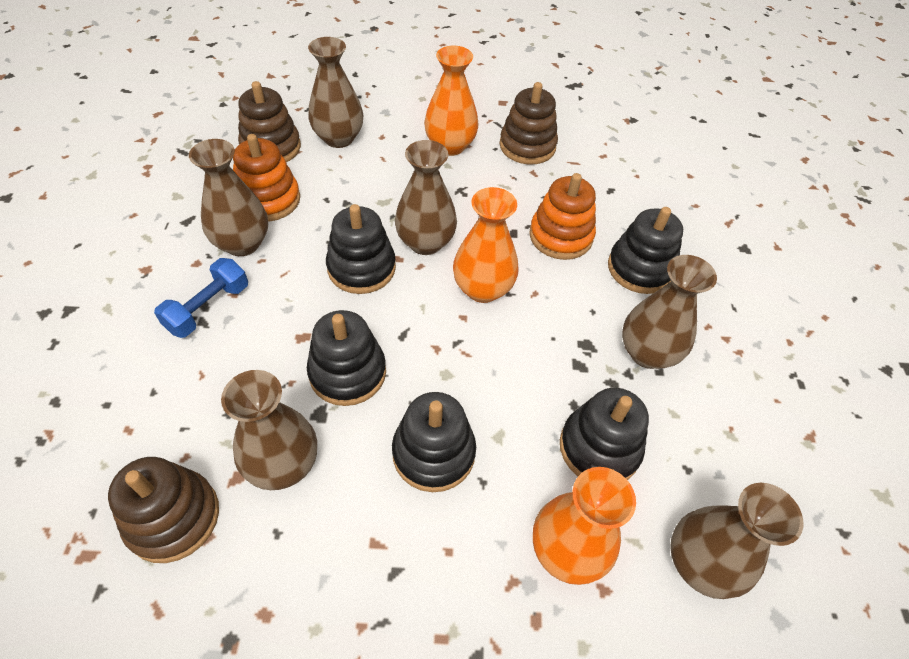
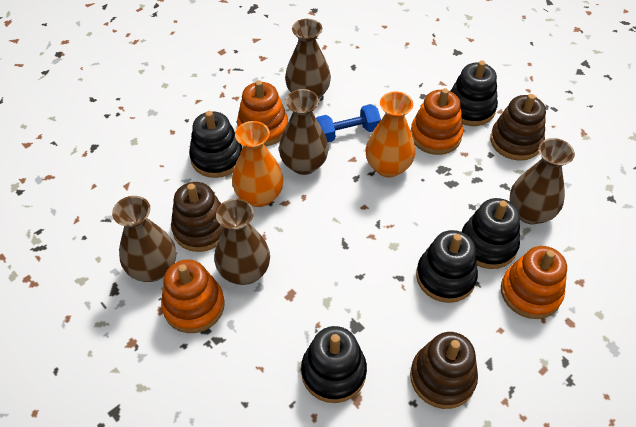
brown vase: [189,139,268,256] [221,370,317,490] [308,37,363,148] [395,140,457,255] [622,255,717,369] [670,483,803,599] = 6 -> [112,196,176,282] [214,198,270,285] [279,89,329,175] [285,19,331,98] [510,138,575,224] = 5
orange stacking toy: [233,134,300,222] [529,173,596,260] = 2 -> [161,259,225,333] [237,80,288,146] [411,88,463,155] [501,246,567,319] = 4
orange vase: [424,46,479,156] [453,187,519,303] [533,467,636,585] = 3 -> [232,121,284,207] [366,91,415,177] = 2

